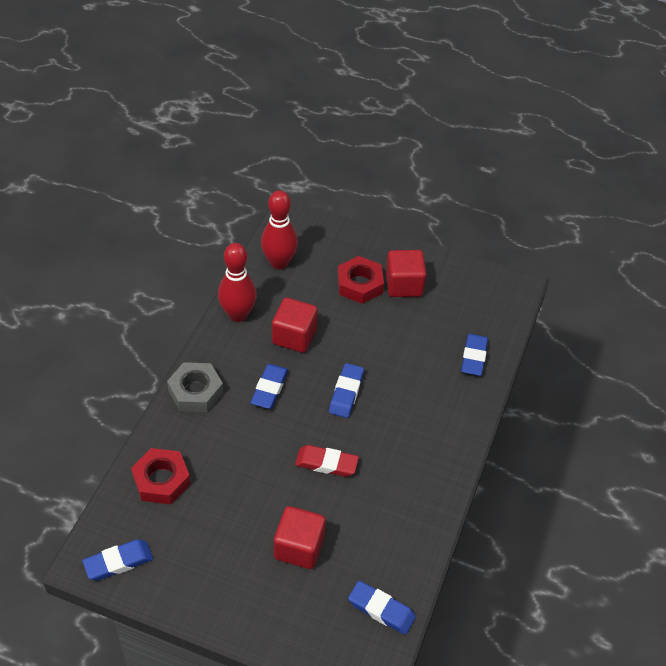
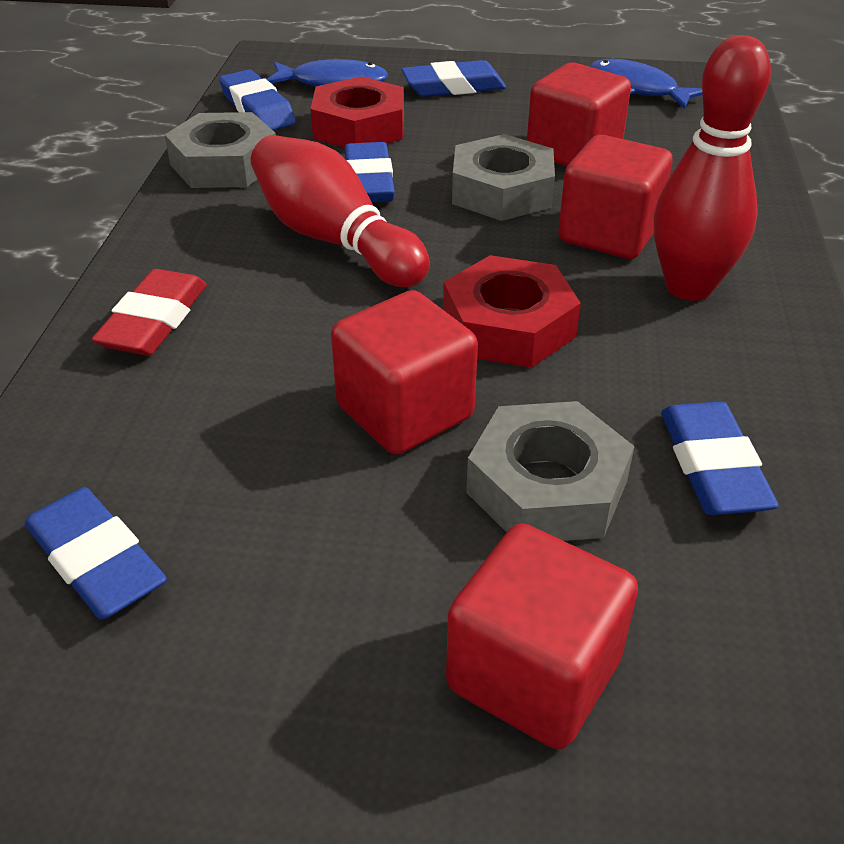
blue fish: none = 0 -> [267,58,388,86] [589,59,702,109] = 2
grey nut: [167,362,223,412] = 1 -> [165,112,276,188] [452,134,555,221] [466,401,634,541] = 3
red cube: [272,298,318,353] [274,506,326,569] [386,250,426,297] = 3 -> [331,290,478,455] [446,523,638,749] [527,63,631,167] [558,135,673,259] = 4

